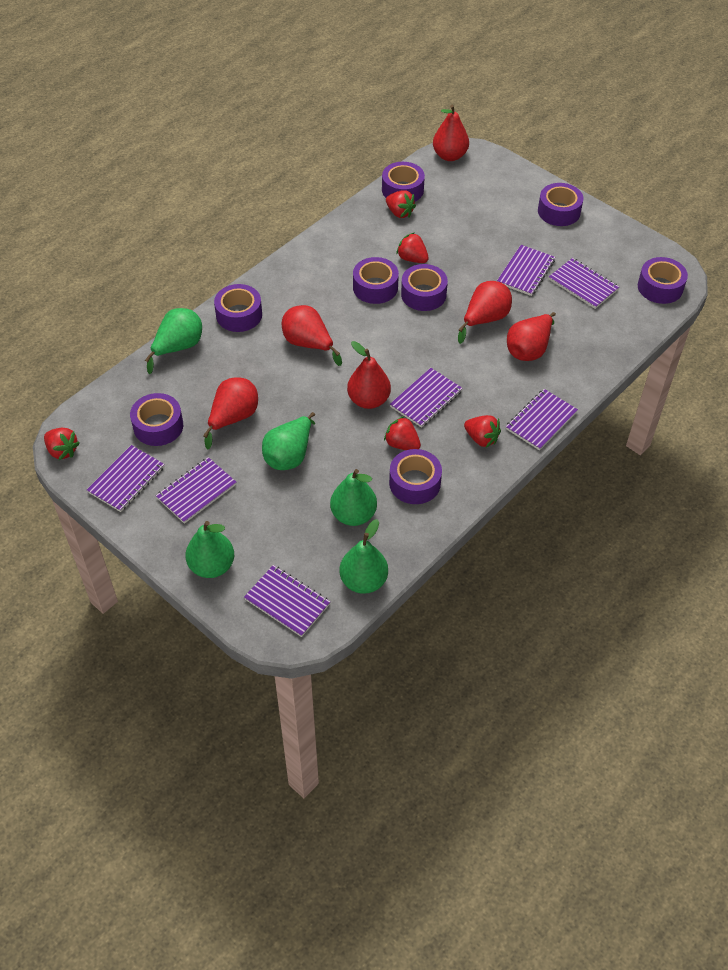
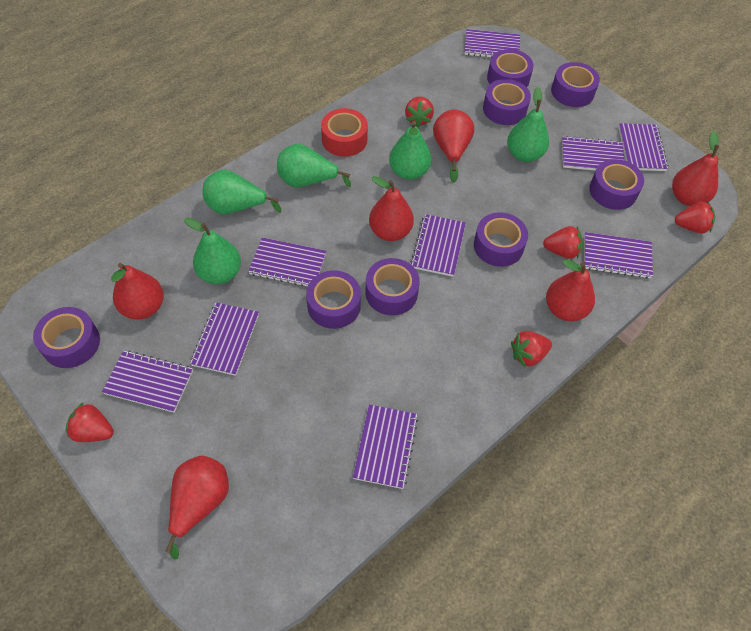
purple notebook: [87,445,165,512] [156,457,237,524] [244,565,330,637] [390,368,463,428] [497,245,555,296] [506,389,578,450] [549,258,619,309] = 7 -> [102,350,193,413] [190,302,259,376] [248,238,326,286] [353,405,418,489] [411,214,466,277] [465,29,520,57] [562,136,625,171] [584,232,653,279] [618,123,668,171] = 9
red tape: none = 0 -> [321,108,368,157] = 1

